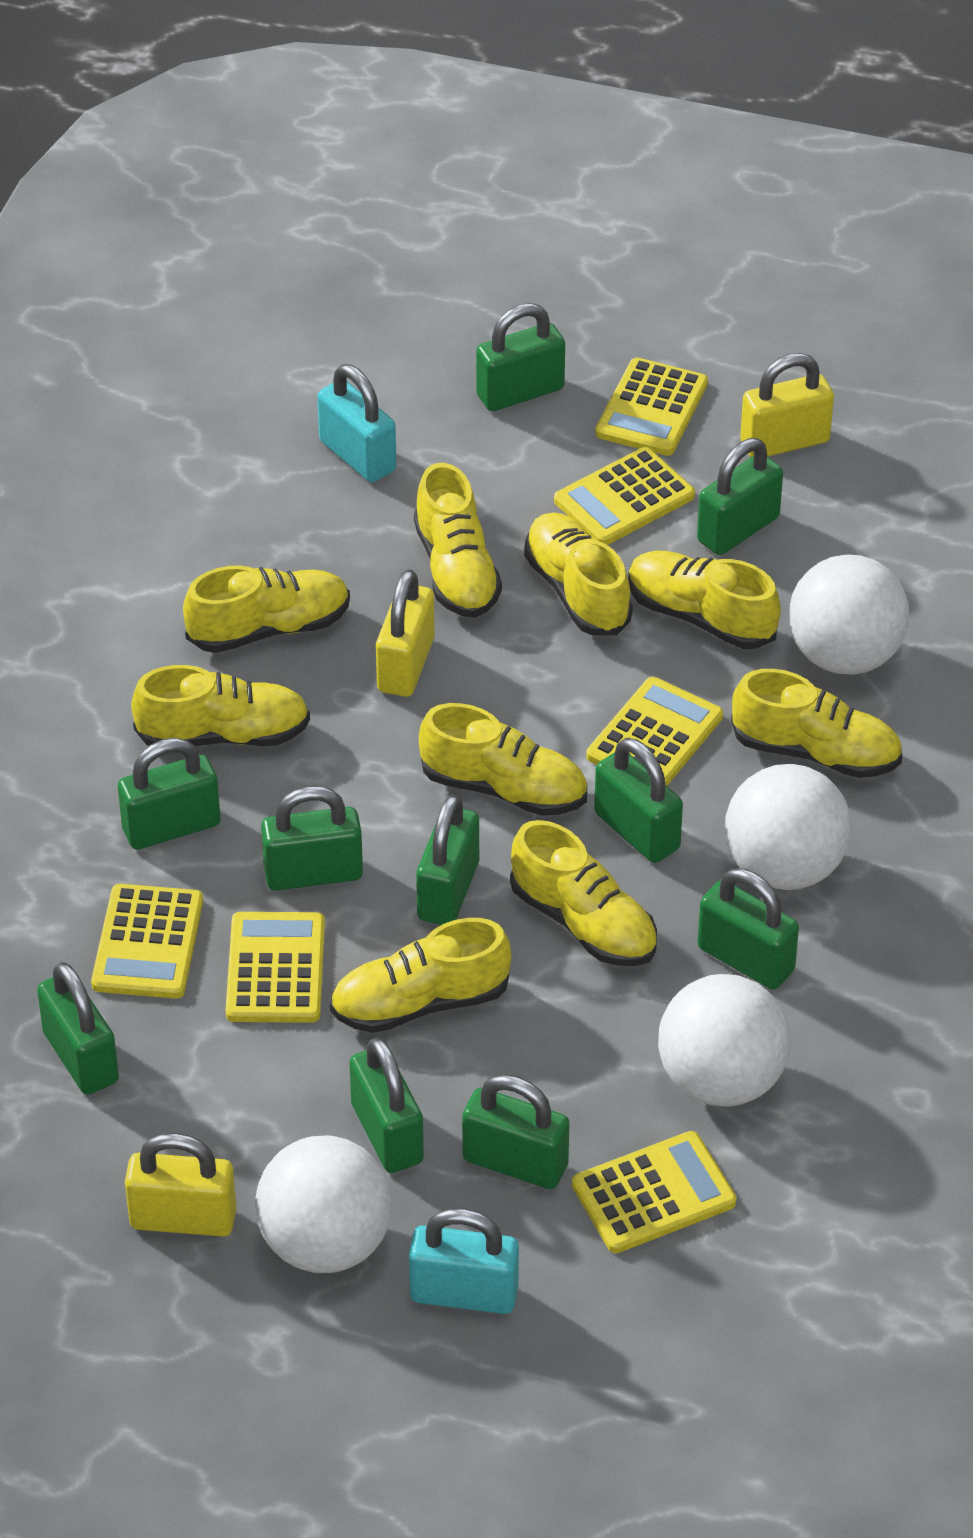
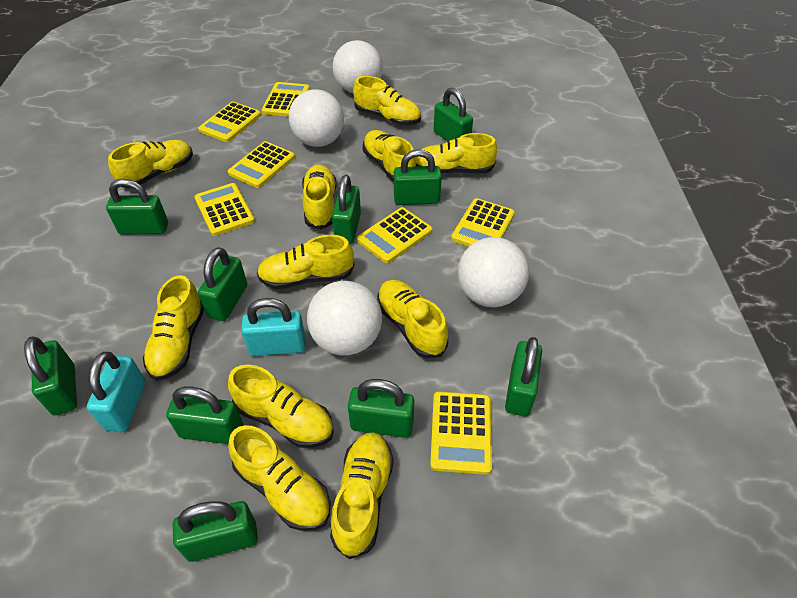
yellow calculator: [91,884,203,999] [226,912,325,1023] [554,447,695,545] [572,1131,737,1253] [586,677,723,786] [595,358,708,456] = 6 -> [194,183,255,236] [198,102,261,142] [228,141,295,188] [261,82,310,117] [357,207,432,263] [430,392,492,475] [451,198,515,246] = 7
yellow padlock: [125,1133,236,1237] [376,569,434,697] [740,353,834,457] = 3 -> none = 0
yellow shoe: [131,665,310,746] [183,566,350,653] [330,918,511,1033] [414,463,502,618] [419,703,587,816] [510,820,657,966] [524,513,633,636] [628,551,781,649] [731,669,902,778] = 9 -> [108,140,193,188] [143,275,204,381] [228,365,334,448] [228,425,331,531] [257,235,355,289] [302,164,337,230] [330,432,394,559] [353,76,421,125] [363,130,416,182] [377,280,448,358] [416,133,497,174] = 11

